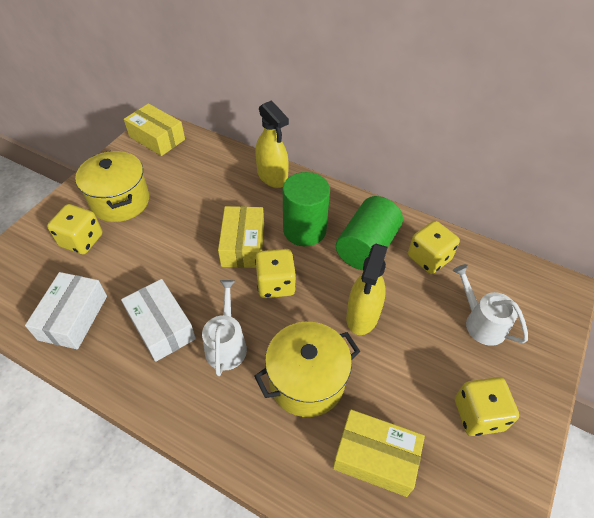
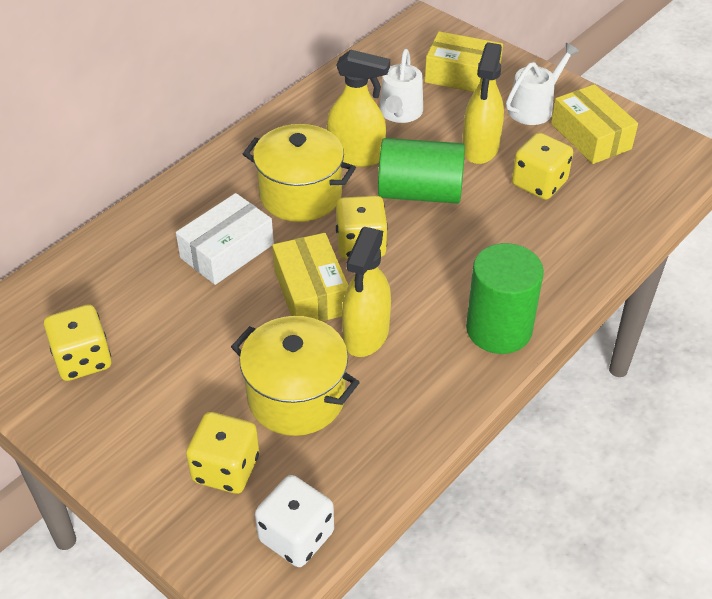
white box: [25,272,107,349] [121,279,196,362] = 2 -> [176,193,274,285] = 1
white dice: none = 0 -> [255,475,334,567] = 1
yellow spray bottle: [255,100,289,188] [346,244,388,335] = 2 -> [327,50,390,167] [342,227,391,357] [462,42,504,164] = 3

